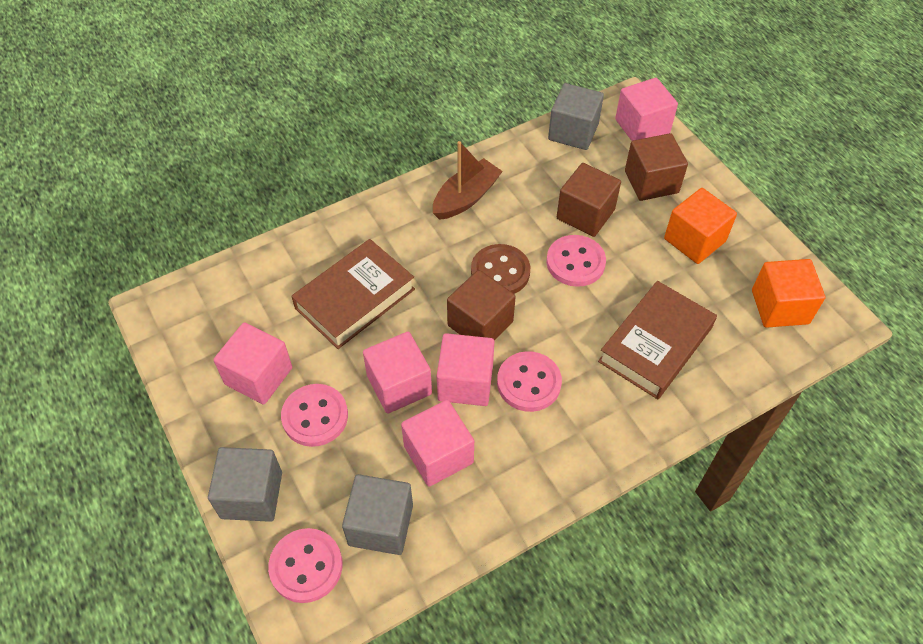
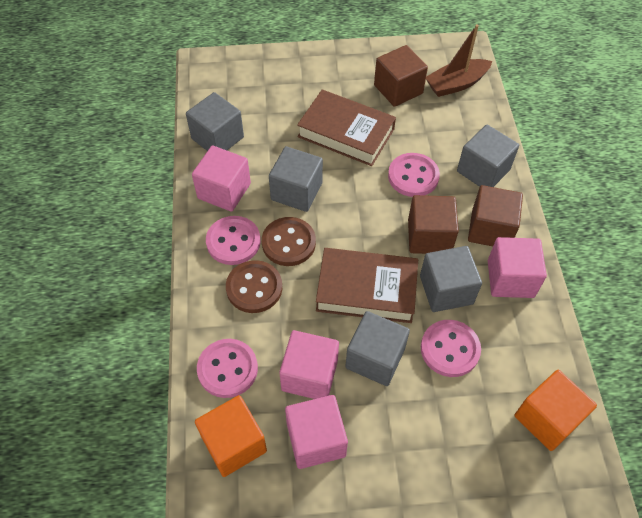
brown button: [471,244,530,294] = 1 -> [226,260,282,313] [262,217,316,266] = 2
grey cube: [208,447,282,522] [342,474,413,555] [548,83,604,150] = 3 -> [186,92,244,151] [269,146,323,212] [345,311,410,386] [420,246,482,312] [457,125,519,187] = 5
pink cube: [214,322,292,405] [363,332,432,414] [401,400,474,487] [437,333,494,406] [615,78,678,141] = 5 -> [192,145,251,212] [279,330,339,399] [285,395,348,469] [488,237,547,298] = 4

